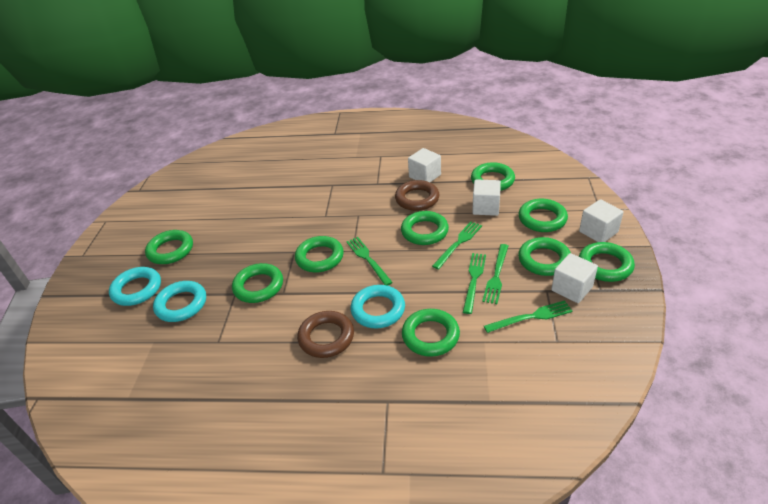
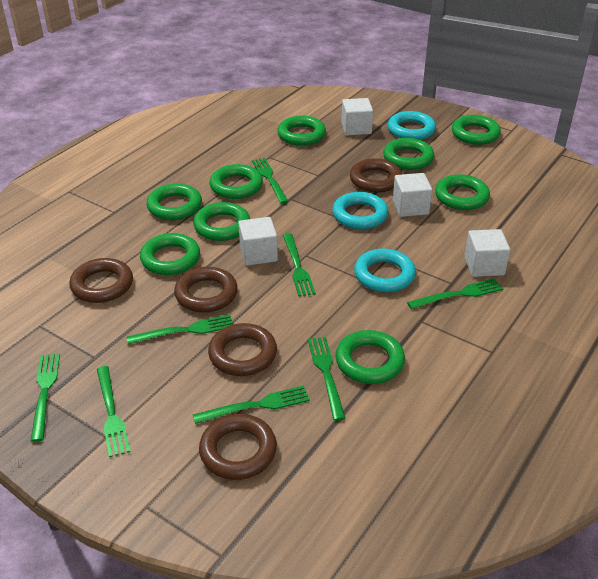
brown ring: [297,311,354,358] [395,180,439,211] = 2 -> [69,258,133,303] [174,267,238,313] [199,414,277,480] [208,323,277,376] [350,158,402,193] = 5
green fork: [346,237,393,286] [432,221,482,270] [463,253,486,314] [482,244,508,304] [484,300,573,333] = 5 -> [31,353,60,442] [97,366,130,457] [126,315,233,344] [193,386,310,424] [252,158,289,204] [283,233,315,297] [308,337,346,421] [407,278,503,309] = 8

